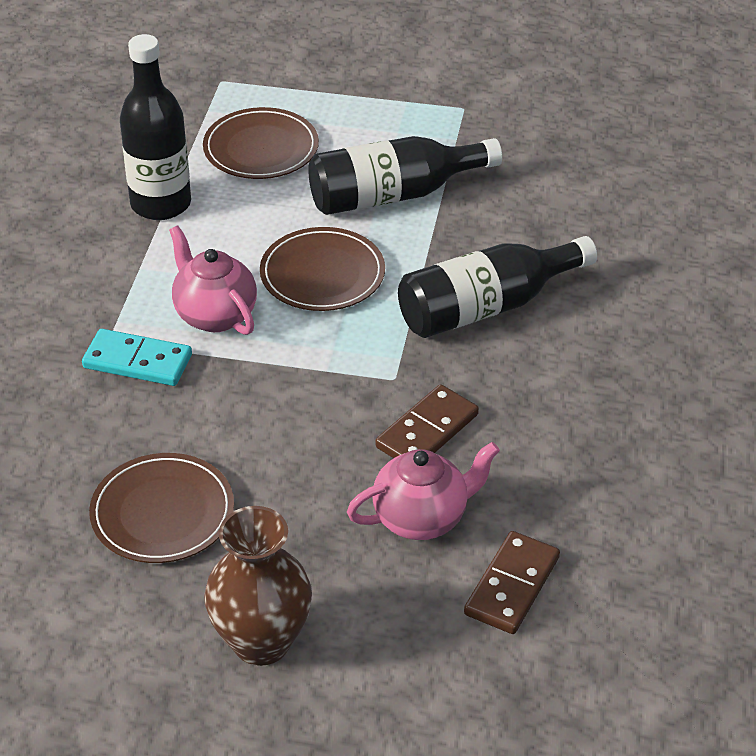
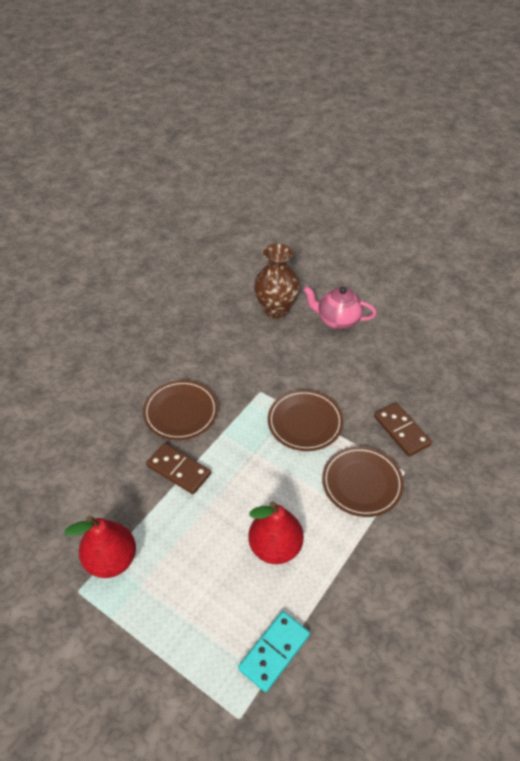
black bottle: [120,34,191,220] [308,136,502,215] [398,236,597,338] = 3 -> none = 0
pink teapot: [169,225,257,335] [347,442,500,540] = 2 -> [303,286,377,330] = 1
red pear: none = 0 -> [64,516,136,578] [248,501,304,564] = 2

